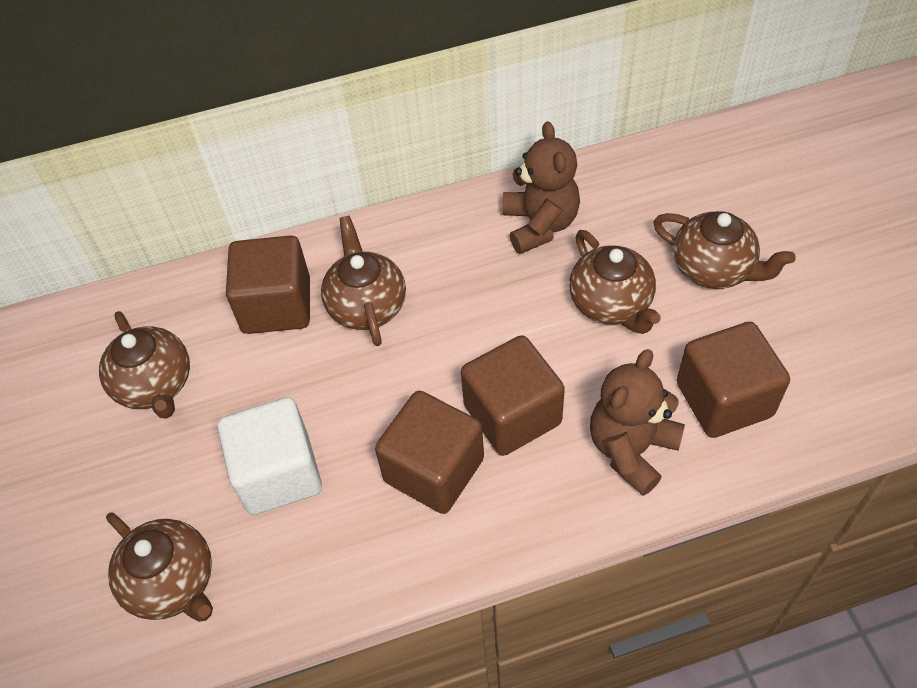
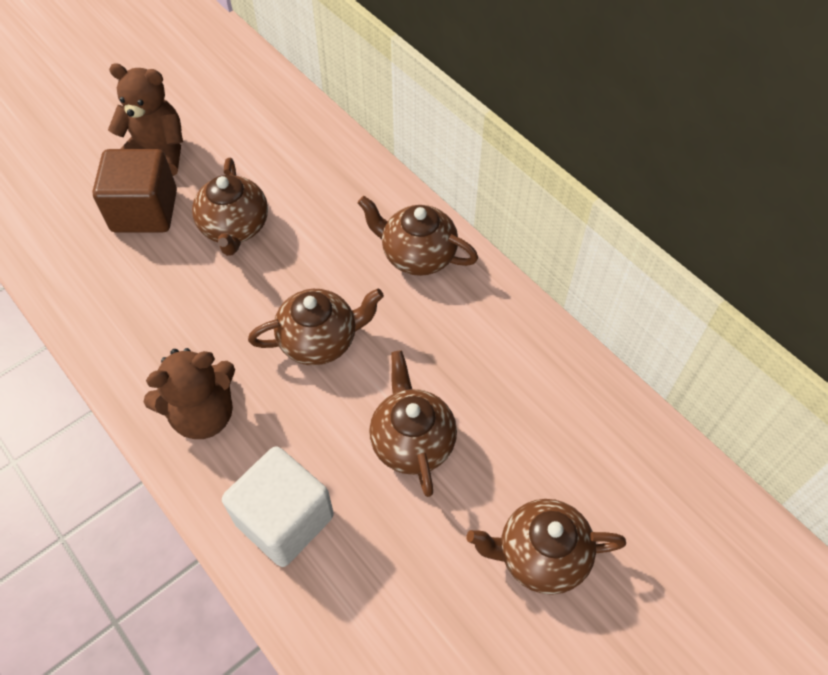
brown cube: [226,235,310,334] [375,391,484,514] [461,335,565,456] [677,322,790,438] = 4 -> [93,149,177,233] = 1

